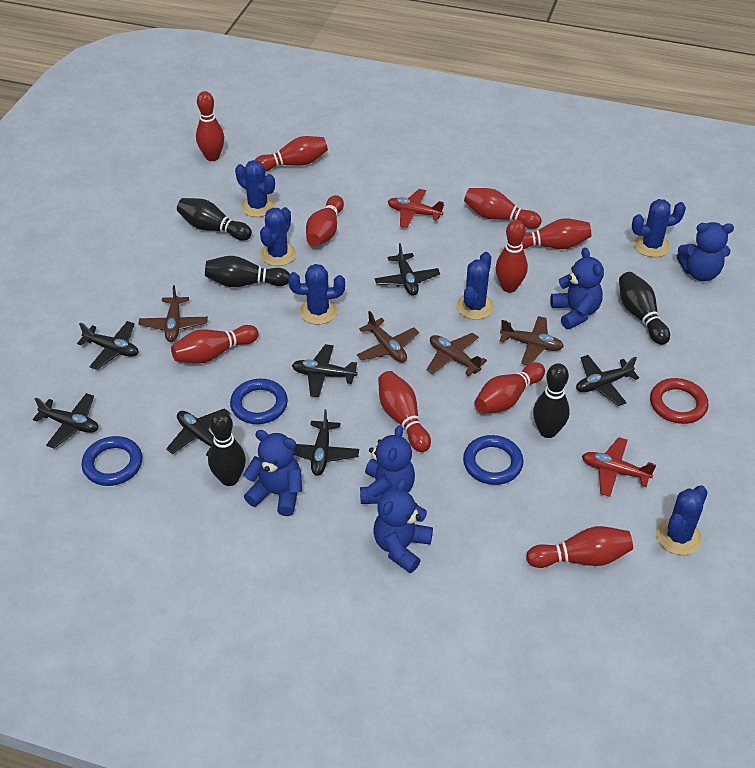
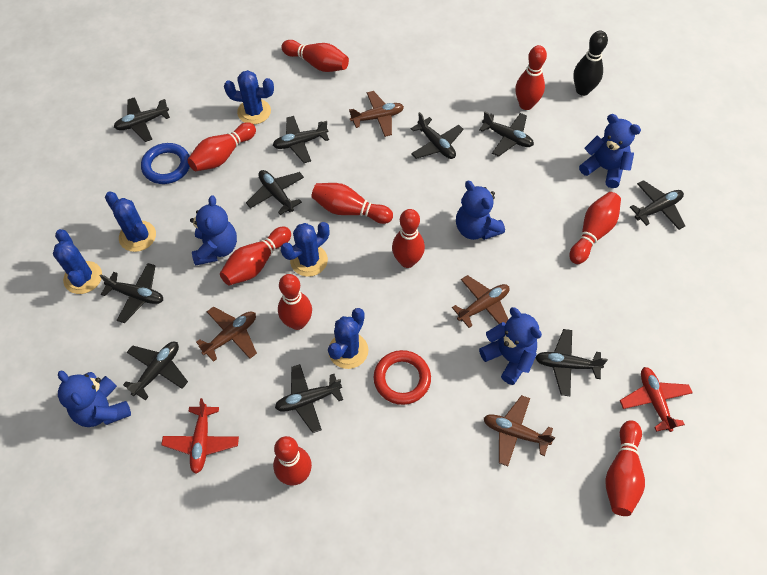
black bowling pin: [177,198,252,241] [205,256,290,287] [208,411,246,486] [533,363,570,438] [619,272,670,345] = 5 -> [573,31,608,96] = 1
black plane: [33,393,98,448] [77,321,138,370] [166,408,230,456] [292,344,358,397] [294,409,359,476] [375,243,440,296] [576,355,639,406] = 7 -> [100,263,163,323] [114,97,170,142] [123,342,188,400] [246,170,304,215] [273,116,329,163] [275,364,343,433] [411,112,464,159] [479,112,534,157] [535,329,608,396] [630,180,685,230] = 10
blue cactus: [235,160,275,217] [260,207,296,266] [288,264,345,325] [456,252,494,320] [632,199,686,257] [656,486,708,555] = 6 -> [53,229,102,294] [105,191,156,252] [224,70,274,124] [281,222,329,277] [328,308,368,369] = 5
blue ring: [81,436,142,486] [230,379,288,424] [463,435,524,485] = 3 -> [141,143,190,184] = 1

